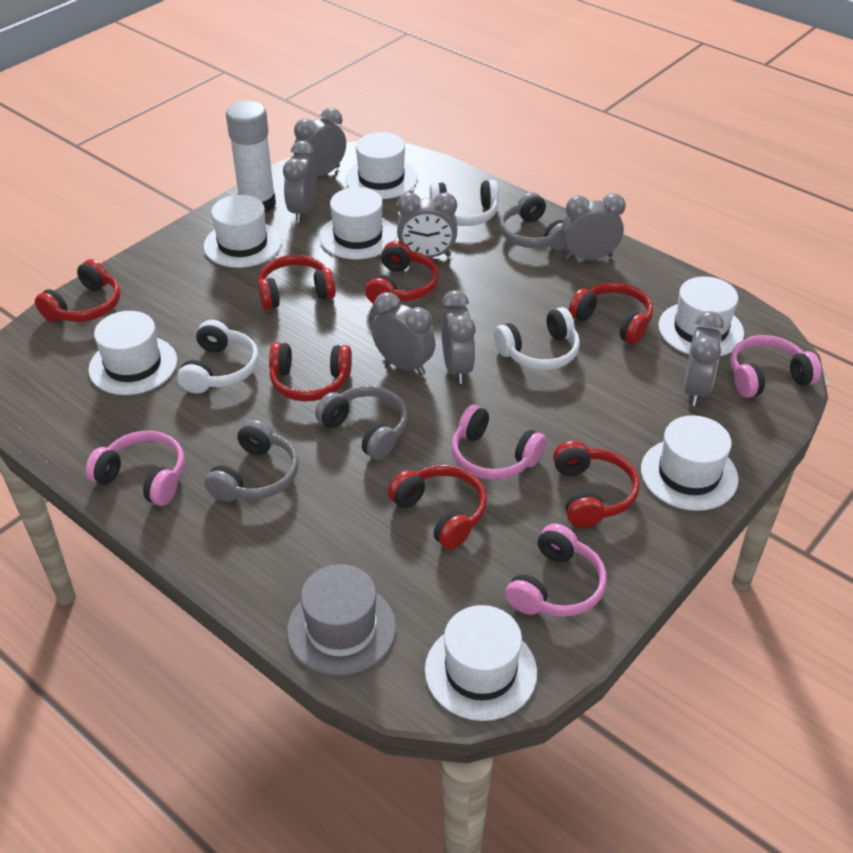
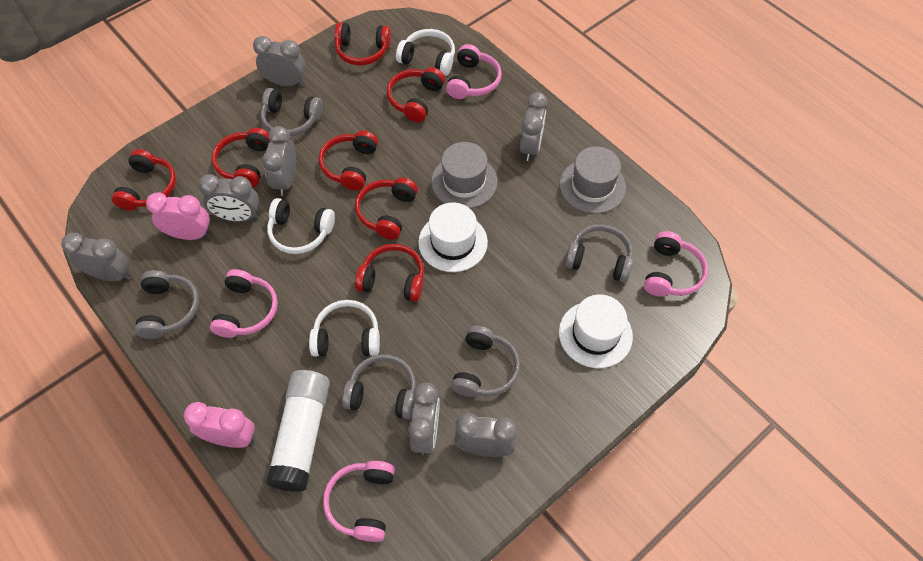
grey hat: [287,564,396,676] = 1 -> [431,142,498,208] [559,146,626,214] = 2
grey headphones: [204,420,299,502] [315,385,408,460] [499,192,566,250] = 3 -> [135,270,199,339] [261,88,323,137] [342,354,416,419] [451,325,520,397] [565,224,633,283] = 5
pink clock: none = 0 -> [146,193,210,240] [184,402,255,448] = 2
white hat: [88,311,177,395] [204,195,282,268] [319,187,396,260] [345,132,418,199] [425,605,537,721] [641,415,739,511] [658,276,744,356] = 7 -> [418,202,488,272] [559,295,633,368] = 2

